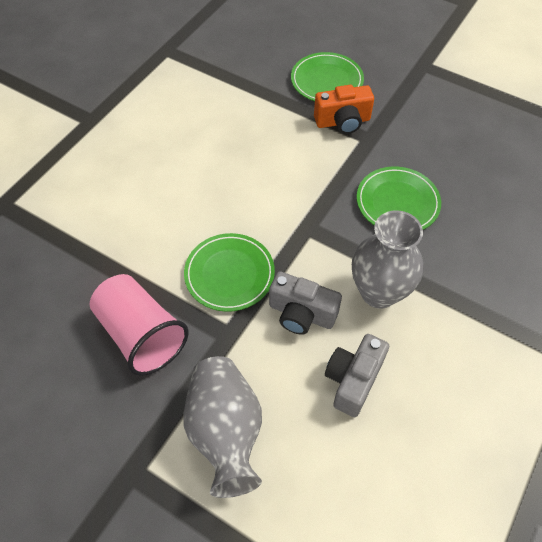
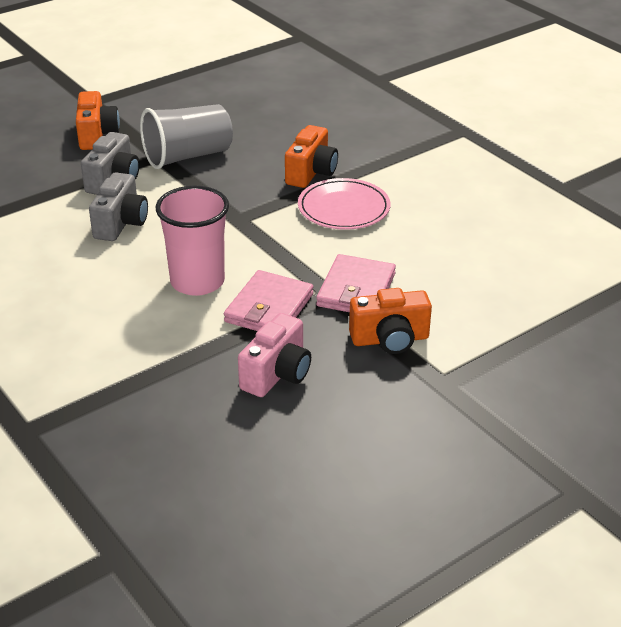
green plate: [184,233,275,312] [291,52,364,101] [357,166,441,230] = 3 -> none = 0
grey cup: none = 0 -> [140,104,233,169] = 1
grey vase: [183,356,262,498] [352,210,423,309] = 2 -> none = 0
orange camera: [314,85,374,134] = 1 -> [76,91,120,150] [285,125,338,188] [349,288,432,354] = 3
pink camera: none = 0 -> [238,313,311,397] = 1
pink plate: none = 0 -> [298,178,390,230] = 1
pink wallet: none = 0 -> [224,270,314,331] [316,254,396,312] = 2

